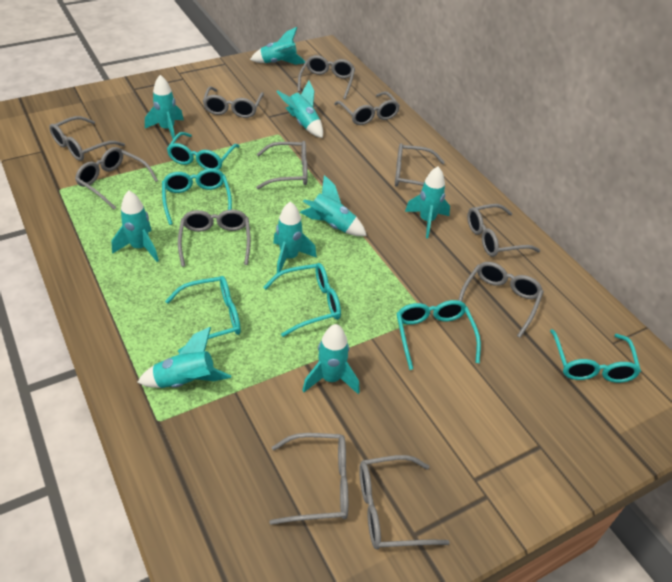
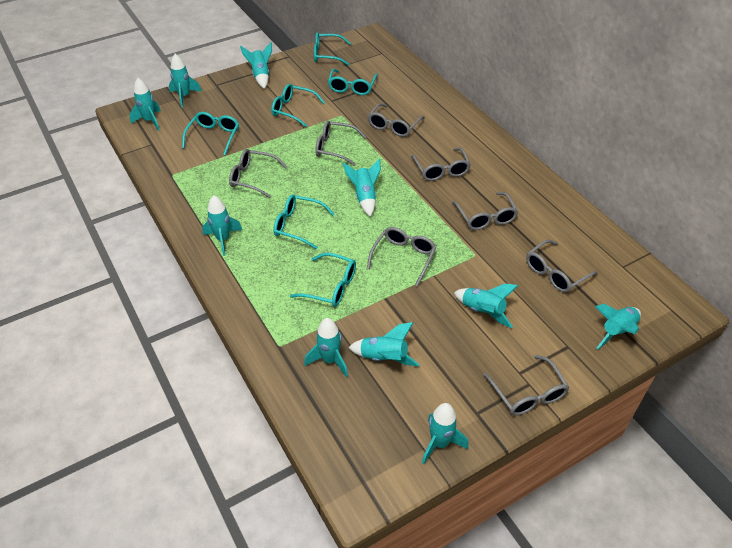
grey glasses: [49,116,125,161] [75,147,158,210] [178,210,251,267] [203,86,264,118] [256,141,308,189] [269,433,348,525] [298,55,355,99] [334,91,400,125] [359,455,450,550] [395,143,445,187] [458,262,544,338] [467,204,540,257] = 12 -> [229,149,287,198] [315,120,366,166] [367,227,436,287] [368,103,425,137] [411,148,471,181] [452,192,518,230] [484,355,569,416] [526,240,598,292] = 8
turquoise rocket: [111,191,159,262] [137,327,231,388] [145,75,184,142] [250,27,306,65] [273,201,317,273] [277,81,323,138] [300,175,367,236] [302,324,360,394] [405,166,450,238] = 9 -> [130,78,161,131] [169,54,202,108] [202,195,242,256] [240,42,272,89] [304,318,348,377] [343,158,381,217] [348,322,419,366] [422,403,469,464] [454,284,518,328] [595,304,641,349] = 10

